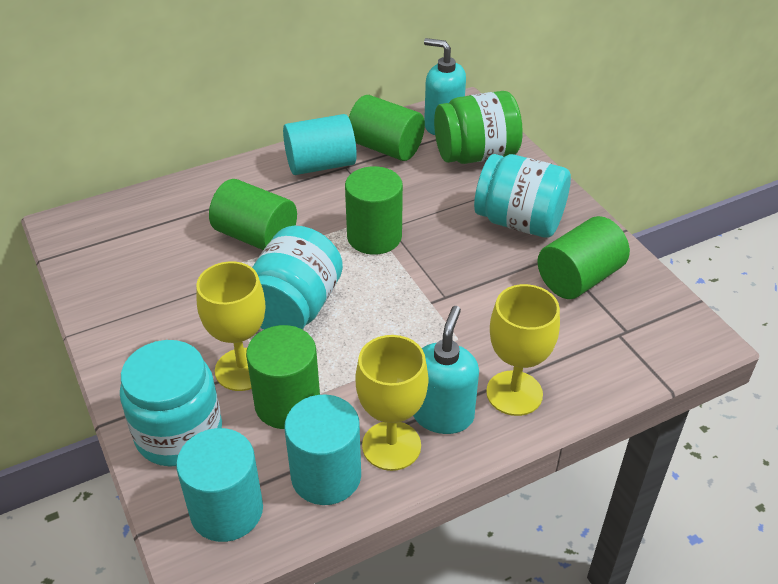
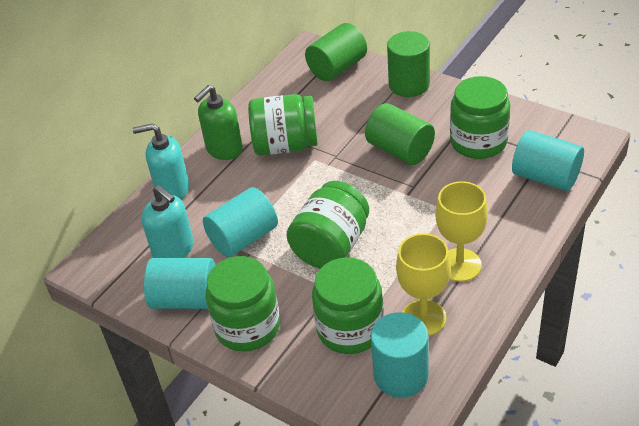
green cylinder: [209,179,297,250] [246,325,320,429] [345,166,403,255] [349,95,425,161] [537,216,630,299] = 5 -> [305,23,367,81] [365,103,435,165] [387,31,430,97] = 3
green jar: [434,91,523,164] = 1 -> [205,256,280,352] [248,94,318,156] [287,181,369,269] [312,257,384,354] [450,76,510,159] = 5
green soap dispenser: none = 0 -> [194,85,243,160] = 1
turquoise cylinder: [176,428,263,542] [283,114,357,175] [284,395,361,505] = 3 -> [144,258,215,309] [203,187,278,257] [371,312,428,398] [512,130,584,191] = 4
turquoise jar: [120,340,222,467] [252,226,343,330] [474,154,571,238] = 3 -> none = 0
yellow goblet: [196,261,265,391] [355,335,428,471] [486,284,560,416] = 3 -> [396,233,451,336] [436,181,488,282] = 2

